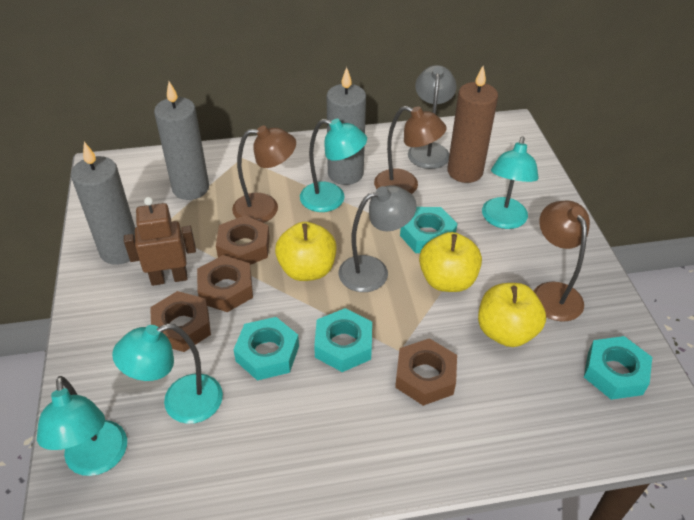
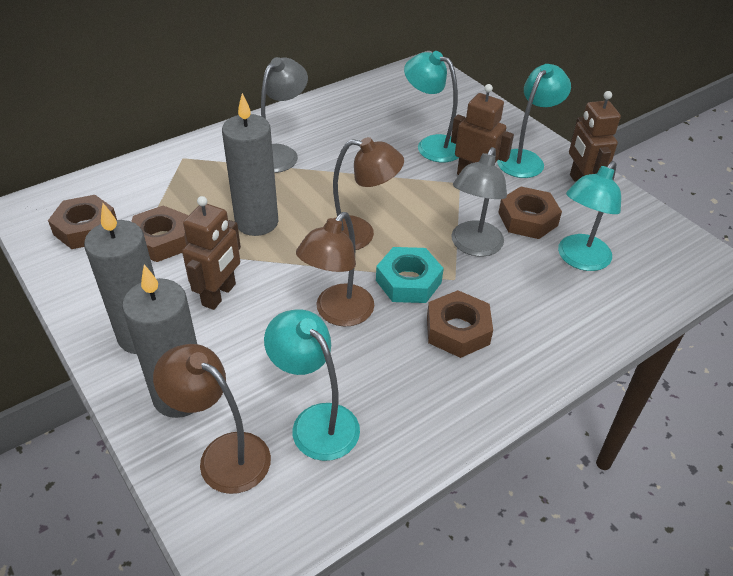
brown candle: [447,66,498,183] = 1 -> none = 0
brown robot: [124,197,196,286] = 1 -> [182,196,241,310] [451,84,514,175] [569,91,621,182] = 3
turquoise nut: [233,317,299,381] [314,308,372,372] [400,207,457,253] [584,336,652,400] = 4 -> [376,247,444,303] = 1
yellow apple: [275,222,336,281] [419,232,482,292] [478,283,546,347] = 3 -> none = 0

